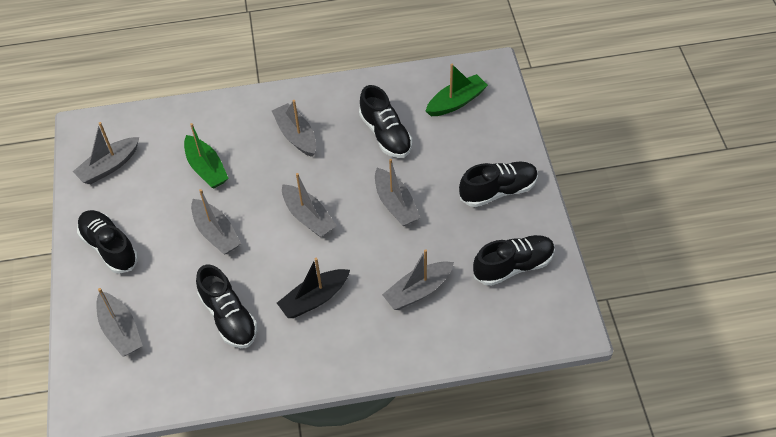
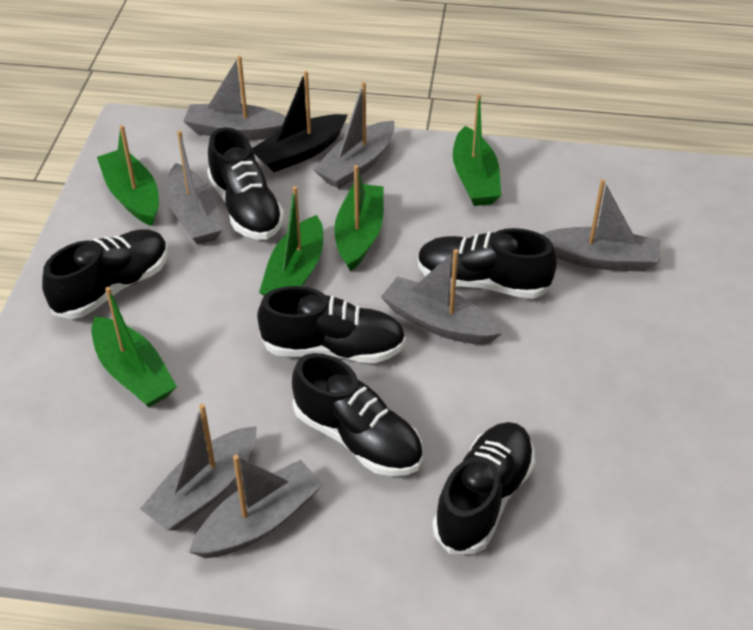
black shoe: [77,210,138,274] [196,265,258,348] [359,85,412,158] [459,161,538,207] [473,235,555,286] = 5 -> [42,229,168,319] [207,127,285,239] [257,286,406,363] [292,353,423,476] [417,228,557,299] [433,422,535,554] = 6
green boat: [184,123,229,189] [426,64,488,116] = 2 -> [91,287,177,407] [97,125,159,226] [259,186,323,296] [334,165,384,271] [453,94,501,206] = 5

